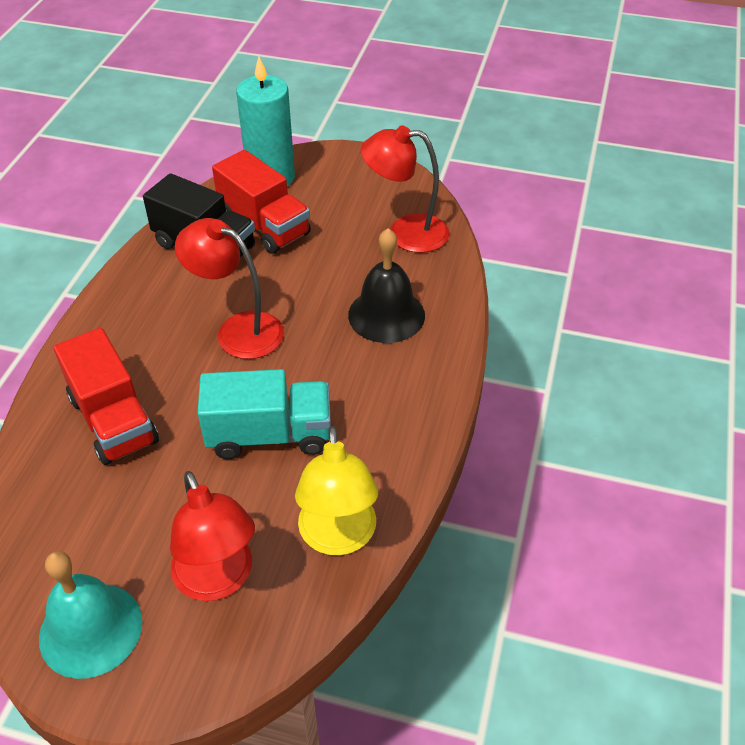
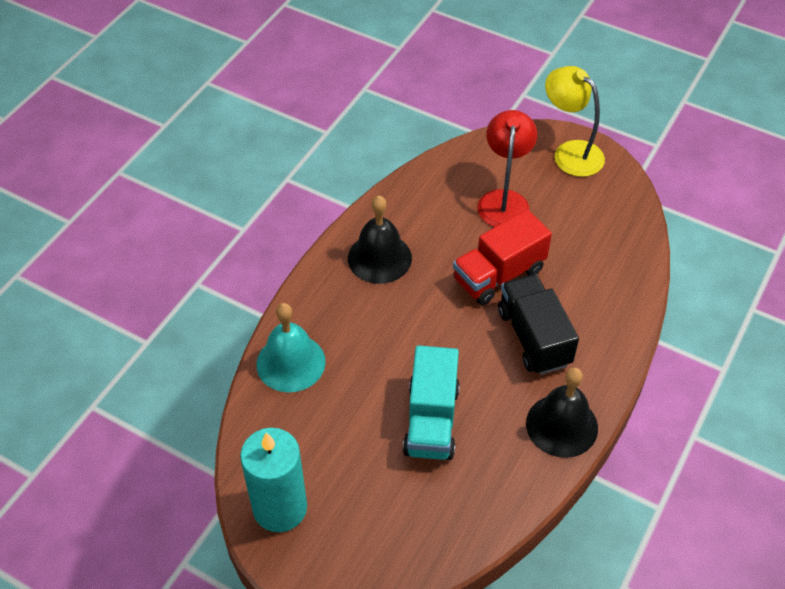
black bell: [348,228,425,343] = 1 -> [348,196,412,284] [526,368,598,458] = 2
red lamp: [170,471,255,601] [175,218,284,359] [361,125,449,253] = 3 -> [477,110,537,227] = 1
red truck: [53,328,159,465] [212,150,311,254] = 2 -> [453,210,552,305] = 1

